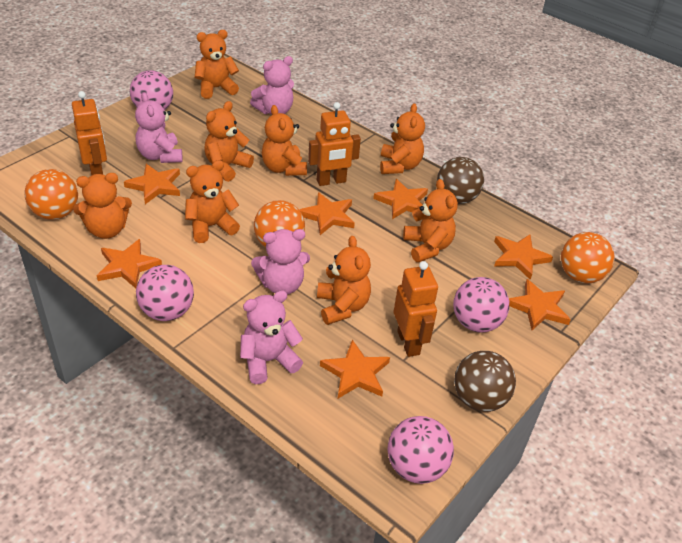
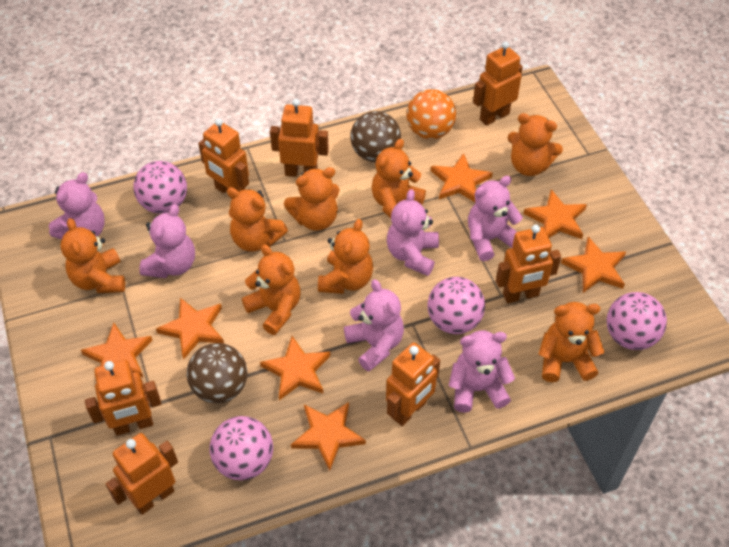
orange ball: [25,169,78,220] [254,200,305,247] [561,232,615,283] = 3 -> [407,89,456,140] = 1
orange robot: [72,91,107,176] [308,102,361,186] [394,261,438,357] = 3 -> [85,360,161,436] [106,433,178,515] [198,118,249,199] [270,99,329,177] [386,342,440,426] [473,41,523,126] [496,225,561,303] = 7
pink teddy bear: [135,92,183,163] [240,290,303,384] [250,56,294,115] [251,229,310,295] = 4 -> [49,172,105,239] [139,204,195,278] [344,279,404,371] [387,189,439,276] [449,330,515,413] [468,176,523,261] = 6

